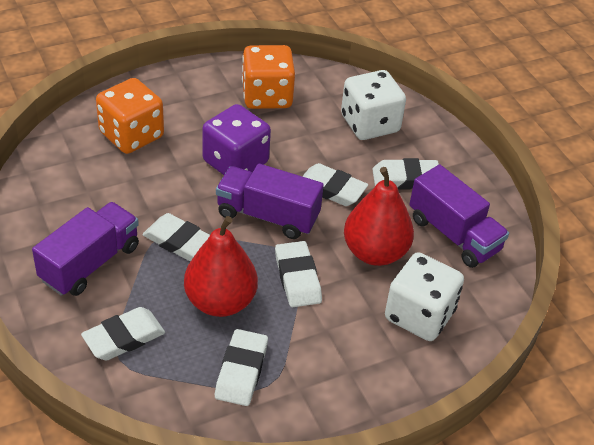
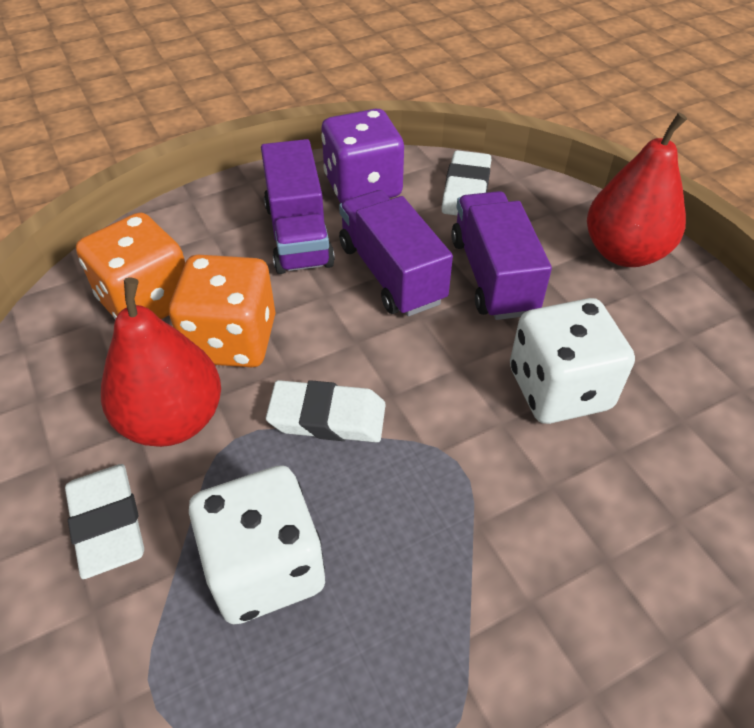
white eraser: [81,307,165,360] [143,213,210,261] [215,329,268,406] [275,241,322,307] [302,163,368,206] [372,158,439,189] = 6 -> [65,464,144,579] [266,380,386,442] [442,150,491,216] = 3

